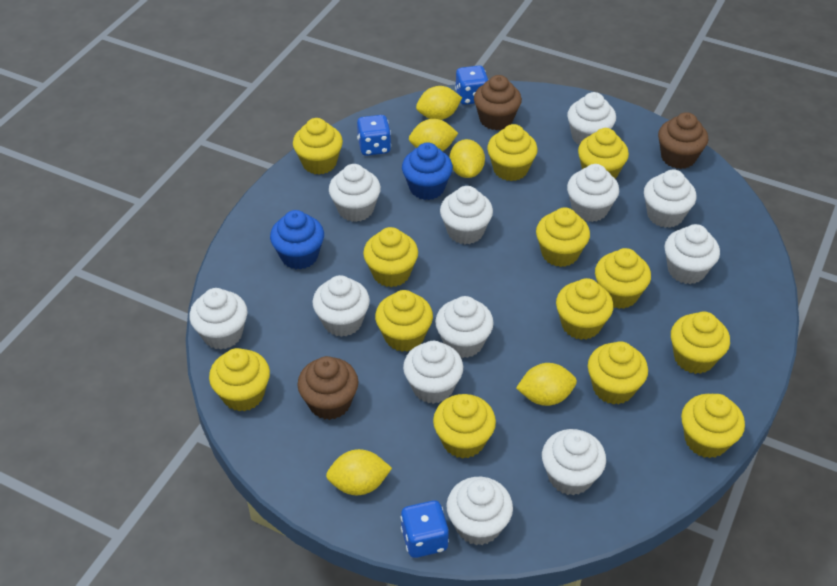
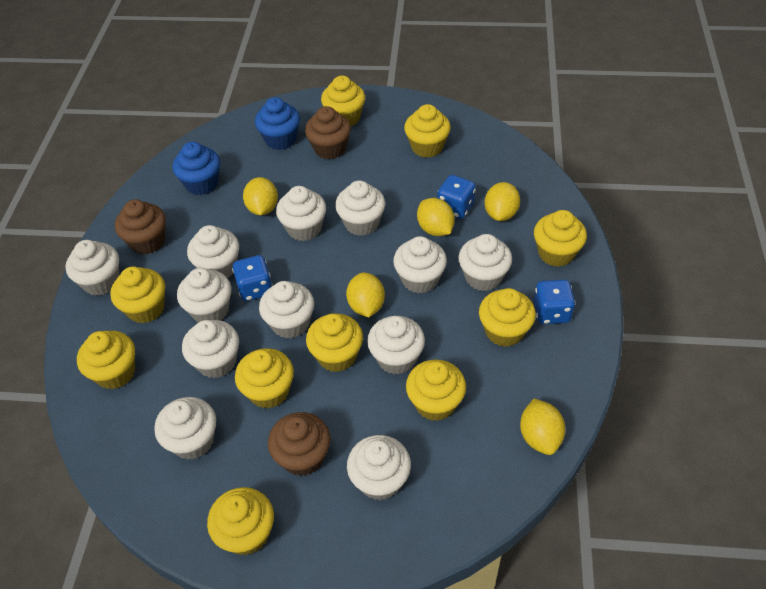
yellow cupcake: [209,348,270,411] [293,118,343,175] [363,227,418,287] [375,290,433,352] [433,394,496,459] [487,124,538,181] [536,207,590,267] [556,278,613,340] [578,128,629,179] [588,341,648,405] [595,248,651,309] [671,312,730,374] [681,394,745,458] = 13 -> [77,331,135,389] [110,267,165,323] [207,487,274,555] [235,348,294,408] [306,313,363,372] [321,76,365,126] [404,104,451,158] [406,359,466,421] [479,288,536,347] [534,210,587,267] = 10

